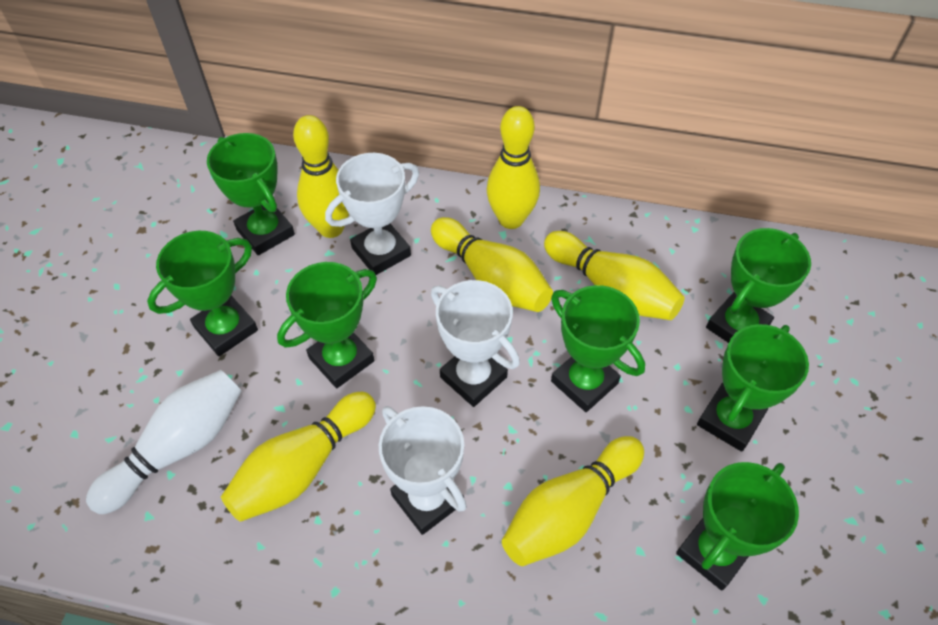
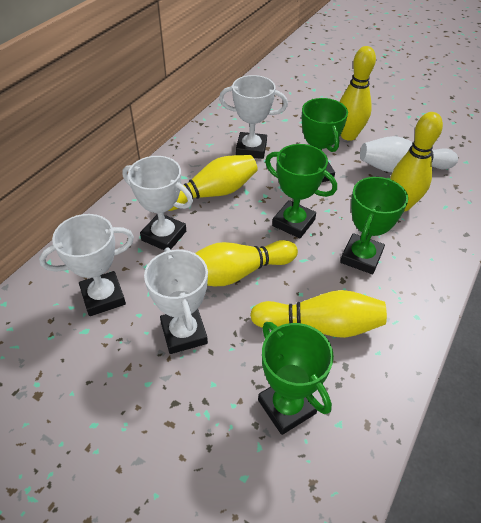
green trophy: [147,231,258,356] [207,133,295,255] [277,262,377,388] [551,285,645,412] [676,462,799,591] [697,324,809,452] [706,228,811,343] = 7 -> [258,322,334,435] [265,144,337,238] [302,98,348,182] [340,177,408,274] = 4
white trophy: [325,153,419,275] [379,406,467,535] [431,280,520,407] = 3 -> [39,214,134,316] [122,156,193,250] [144,247,208,354] [219,75,288,159] = 4
yellow bowling pin: [221,392,376,522] [293,115,349,238] [431,217,553,312] [487,106,540,229] [502,436,644,566] [544,231,685,320] = 6 -> [168,155,258,211] [195,240,298,286] [250,290,387,338] [340,46,376,141] [390,112,443,211] = 5

